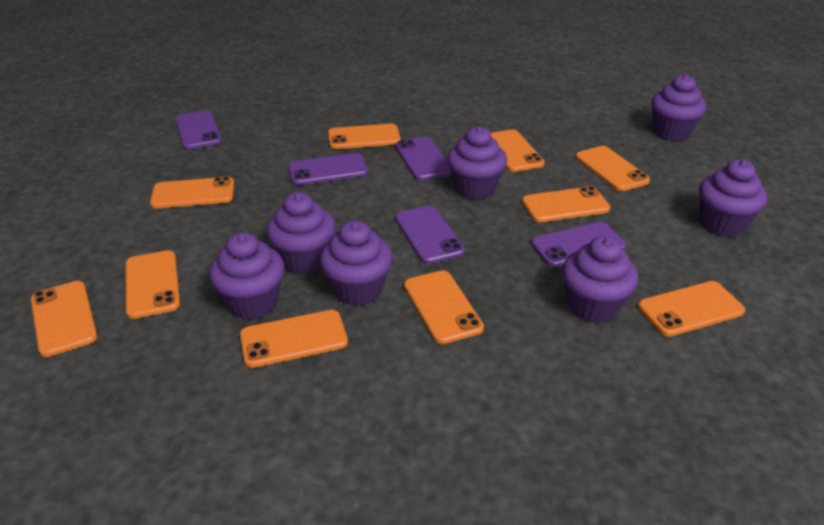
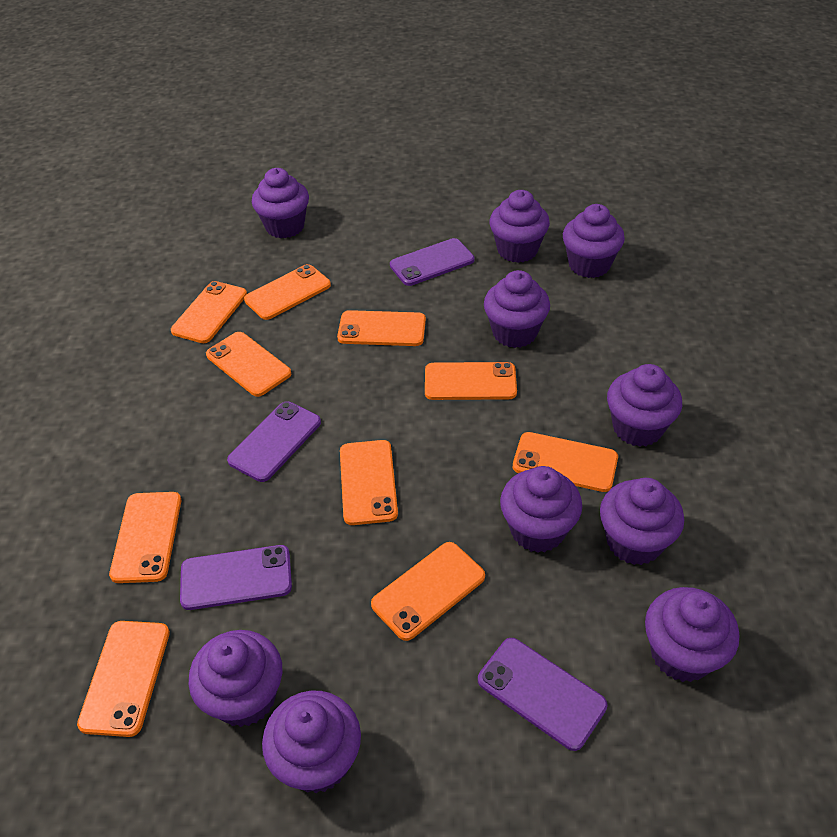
purple cupcake: [209,232,285,319] [266,192,336,275] [320,221,393,306] [447,126,507,200] [562,236,638,324] [651,74,706,141] [699,159,767,237] = 7 -> [189,630,282,727] [252,168,309,238] [262,691,361,793] [484,270,550,348] [490,190,550,263] [500,466,582,553] [563,204,625,278] [600,478,684,565] [607,364,682,447] [645,587,739,682] = 10
purple phone: [176,110,222,150] [288,153,368,185] [395,137,452,181] [395,206,465,264] [531,222,626,267] = 5 -> [180,545,292,610] [227,401,321,482] [390,238,474,286] [478,638,607,751] = 4

